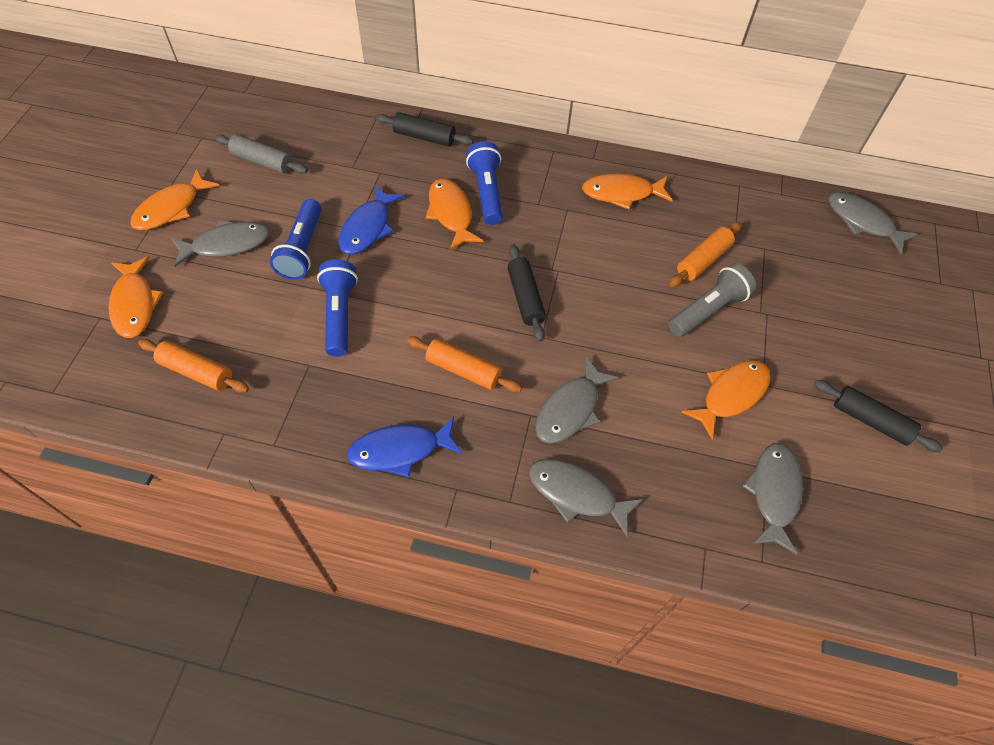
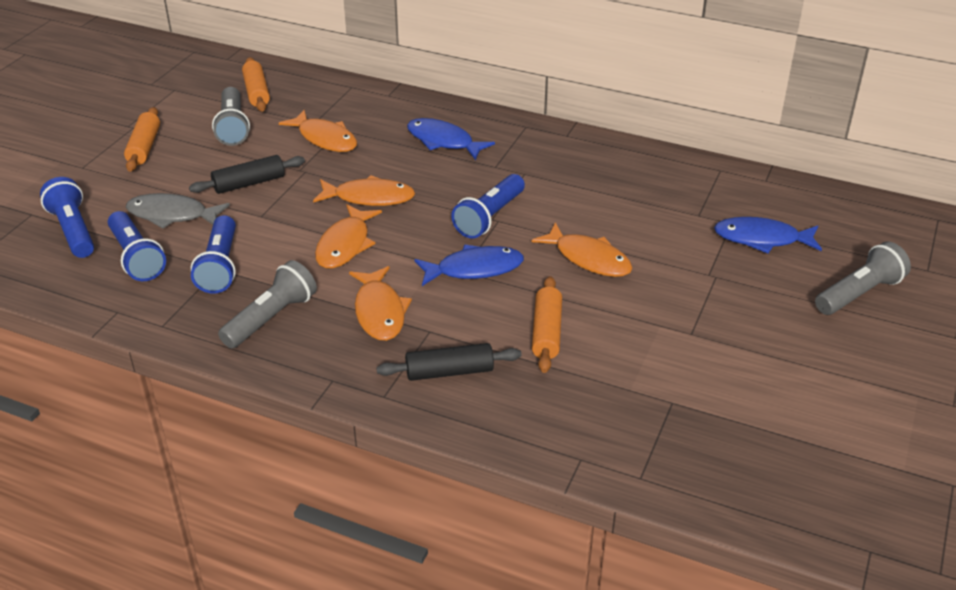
black rolling pin: [375,112,473,147] [507,244,546,342] [814,380,943,452] = 3 -> [189,155,305,194] [376,343,522,381] = 2
blue fish: [338,185,405,254] [347,417,462,477] = 2 -> [407,118,495,160] [415,245,524,286] [714,217,822,254] = 3
blue flashlight: [270,199,321,280] [317,260,358,357] [466,141,503,225] = 3 -> [40,177,94,258] [108,211,166,281] [191,215,236,294] [451,174,525,239] = 4
grey fish: [171,220,270,267] [529,459,643,537] [535,357,619,444] [742,443,803,555] [828,192,918,254] = 5 -> [126,193,230,229] = 1
grey flashlight: [668,263,756,337] = 1 -> [212,87,250,146] [218,260,317,348] [815,242,911,315] = 3
grey rolling pin: [215,134,308,174] = 1 -> none = 0

